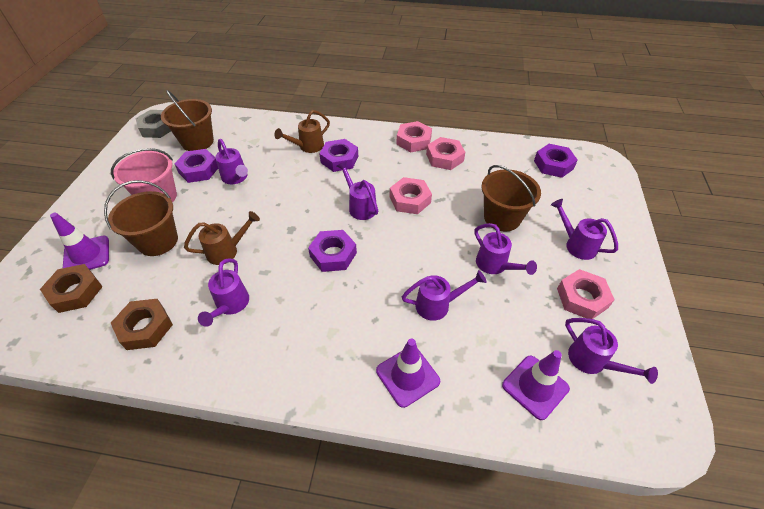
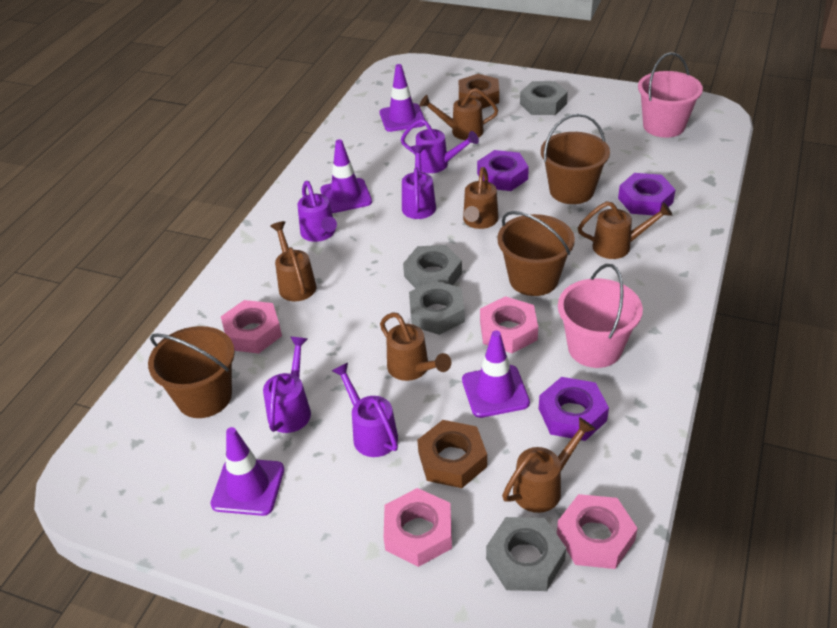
brown watering can: [184,211,260,265] [274,110,330,153] = 2 -> [270,221,317,302] [380,312,451,381] [419,88,498,140] [463,167,498,229] [502,417,596,513] [578,201,672,259] = 6
grey nut: [135,110,171,138] = 1 -> [403,245,462,289] [409,280,465,335] [486,517,566,591] [520,81,568,115] = 4
pink bucket: [111,148,177,202] = 1 -> [558,264,643,368] [638,52,703,138] = 2
purple nut: [174,149,218,183] [308,230,357,272] [319,139,358,172] [534,144,578,178] = 4 -> [477,150,529,191] [539,377,609,441] [618,173,676,215] = 3
purple traffic cone: [50,213,109,270] [376,339,440,408] [502,350,570,420] = 3 -> [211,427,284,516] [320,139,372,213] [380,64,425,132] [462,331,530,418] = 4
purple watering can: [198,258,249,327] [215,139,248,184] [337,161,378,220] [402,270,487,321] [474,223,537,275] [551,199,618,260] [565,318,658,384] = 7 -> [263,337,311,433] [298,181,337,242] [332,363,398,457] [401,119,479,173] [402,145,436,219] = 5

